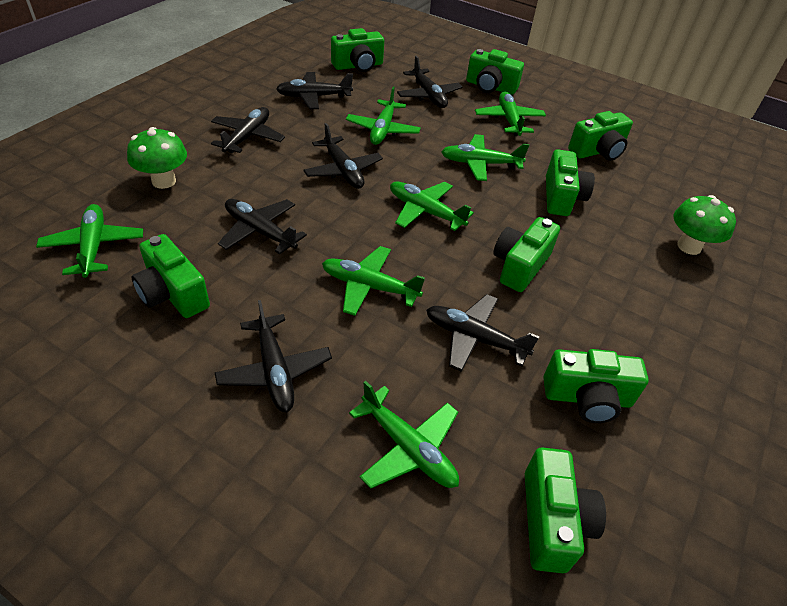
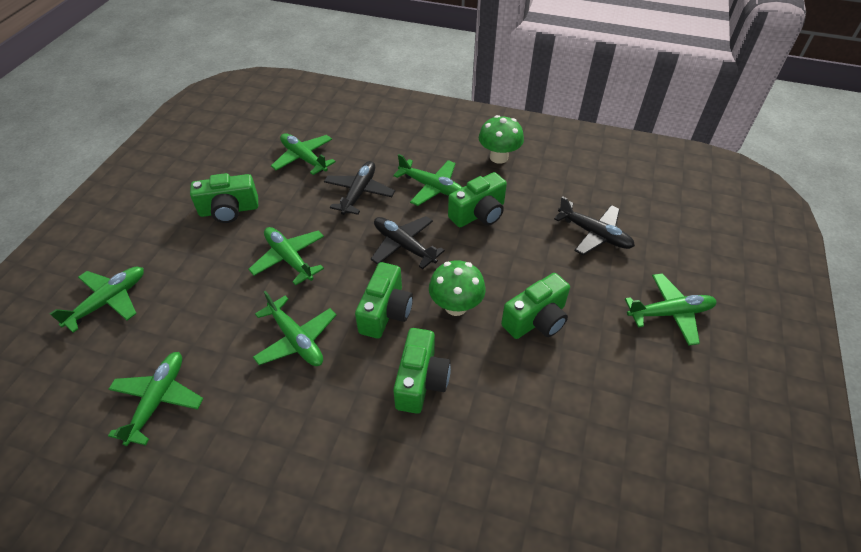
black plane: [211,107,285,153] [215,300,332,412] [218,199,307,254] [276,72,353,109] [303,123,383,189] [397,56,463,108] [426,294,539,372] = 7 -> [324,161,395,215] [371,216,445,269] [554,196,635,255] = 3
green camera: [132,234,210,318] [331,28,384,72] [466,49,524,95] [494,217,560,292] [525,447,606,573] [543,349,649,423] [546,149,595,216] [568,111,633,161] = 8 -> [190,173,258,223] [355,262,413,338] [393,328,451,414] [448,172,507,227] [501,273,570,339] = 5

